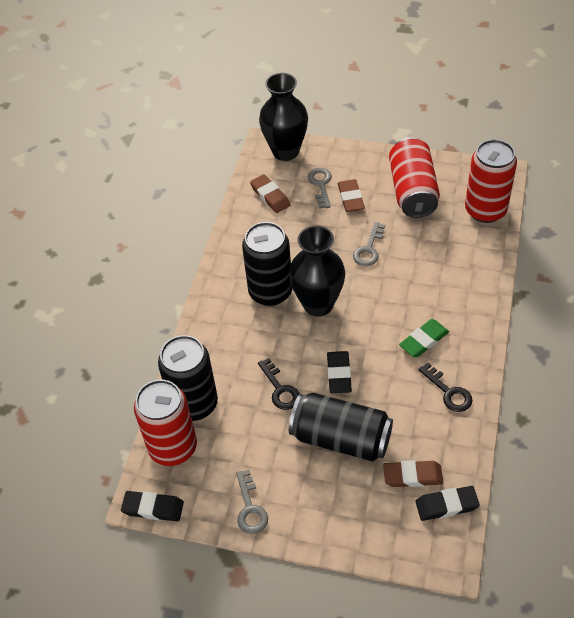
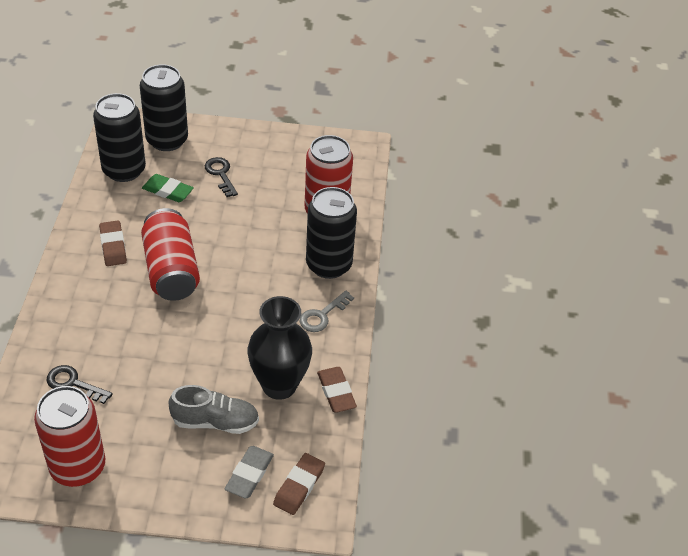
black eraser: [121,491,184,522] [327,351,352,393] [415,486,480,521] = 3 -> none = 0
black vase: [259,73,308,161] [289,226,345,317] = 2 -> [247,296,312,400] = 1
grey eraser: none = 0 -> [224,446,274,499] = 1
grey key: [236,470,268,534] [308,168,332,208] [353,222,385,266] = 3 -> [300,291,354,332] = 1
grey shoe: none = 0 -> [168,385,259,434] = 1

